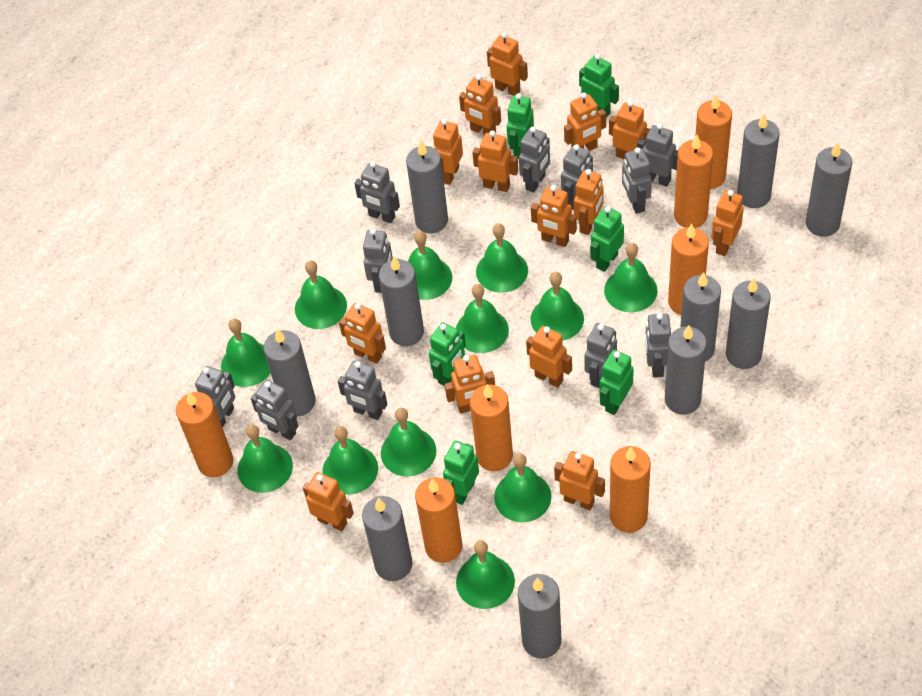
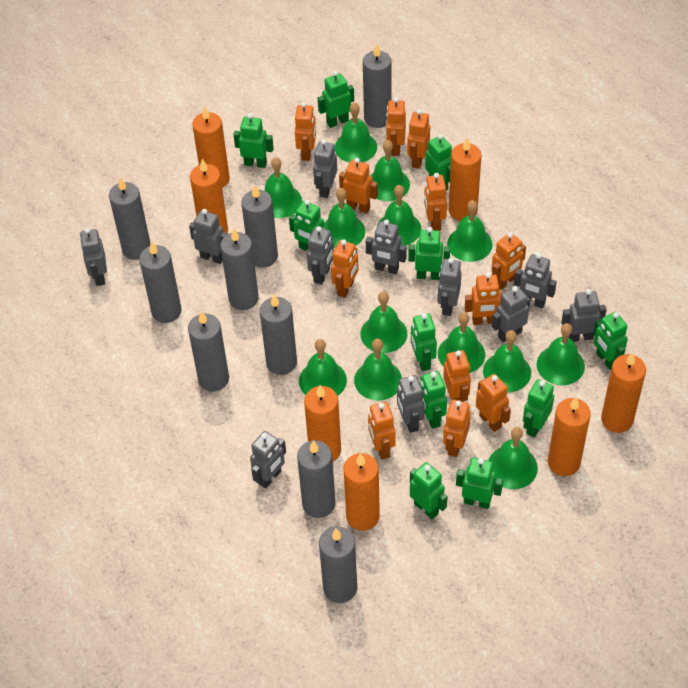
green bell: [221,319,271,387] [237,424,293,493] [295,260,347,329] [322,426,378,495] [381,408,436,477] [408,231,452,300] [456,284,509,353] [456,540,515,609] [476,223,528,293] [494,453,551,522] [530,272,584,340] [604,243,658,312] = 12 -> [264,157,302,218] [299,339,347,396] [324,188,365,248] [335,102,377,163] [354,339,402,400] [360,291,407,353] [370,140,410,201] [377,185,421,245] [438,312,485,373] [447,200,493,262] [483,330,531,392] [488,427,538,489] [537,323,585,385] = 13
green robot: [429,322,466,386] [443,441,479,505] [507,93,534,159] [579,54,619,118] [590,206,624,272] [600,350,634,415] = 6 -> [233,113,274,168] [289,200,327,251] [318,71,354,128] [408,227,450,280] [410,462,448,519] [411,313,437,371] [420,371,447,429] [425,134,452,190] [456,457,503,509] [523,379,554,437] [593,312,628,370] = 11
grey candle: [264,329,316,416] [362,496,413,581] [379,256,424,346] [406,141,448,233] [518,574,561,659] [665,325,707,415] [680,272,721,362] [726,278,771,369] [737,114,780,208] [806,142,852,237] = 10 -> [109,177,151,260] [139,241,182,323] [188,311,229,391] [221,228,259,310] [241,185,278,268] [260,294,297,375] [297,440,335,518] [319,526,357,603] [363,44,392,128] = 9
orange robot: [303,472,354,531] [339,303,386,364] [433,119,463,185] [445,355,495,414] [459,75,501,135] [472,130,518,192] [487,32,528,95] [526,326,572,388] [531,185,577,247] [554,451,605,510] [564,93,606,151] [574,169,604,235] [609,101,650,159] [712,190,744,256] = 14 -> [295,102,316,161] [331,239,359,298] [339,158,378,214] [368,402,396,459] [386,97,406,156] [407,109,430,169] [424,173,447,231] [443,350,471,402] [443,399,471,457] [465,272,505,325] [476,374,511,432] [491,232,526,290] = 12

